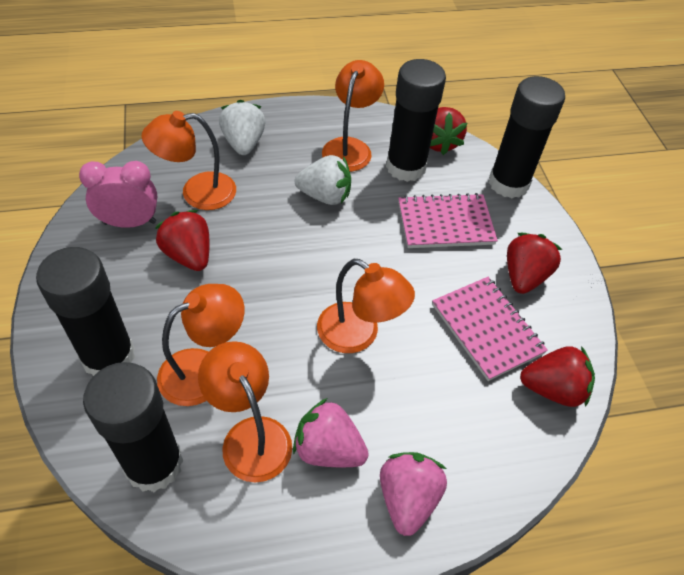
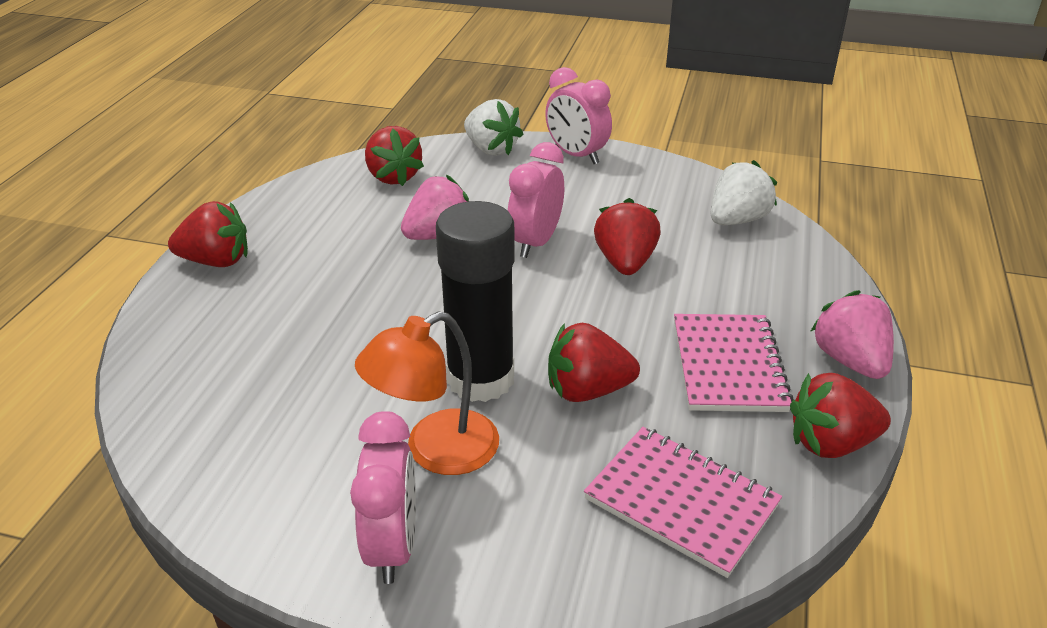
black glue stick: [36,247,135,376] [83,362,183,492] [386,59,446,182] [489,76,565,198] = 4 -> [436,201,515,402] = 1
orange lamp: [141,111,236,210] [157,284,244,406] [198,341,292,483] [317,259,415,353] [322,60,384,172] = 5 -> [355,311,499,475] = 1
pink clock: [79,161,158,228] = 1 -> [350,411,416,584] [507,142,564,258] [545,67,612,164] = 3
red strawberry: [155,210,210,271] [430,107,467,155] [507,233,563,294] [520,346,595,407] = 4 -> [168,201,248,267] [365,126,424,186] [548,323,640,402] [594,198,661,275] [790,373,891,458] = 5

